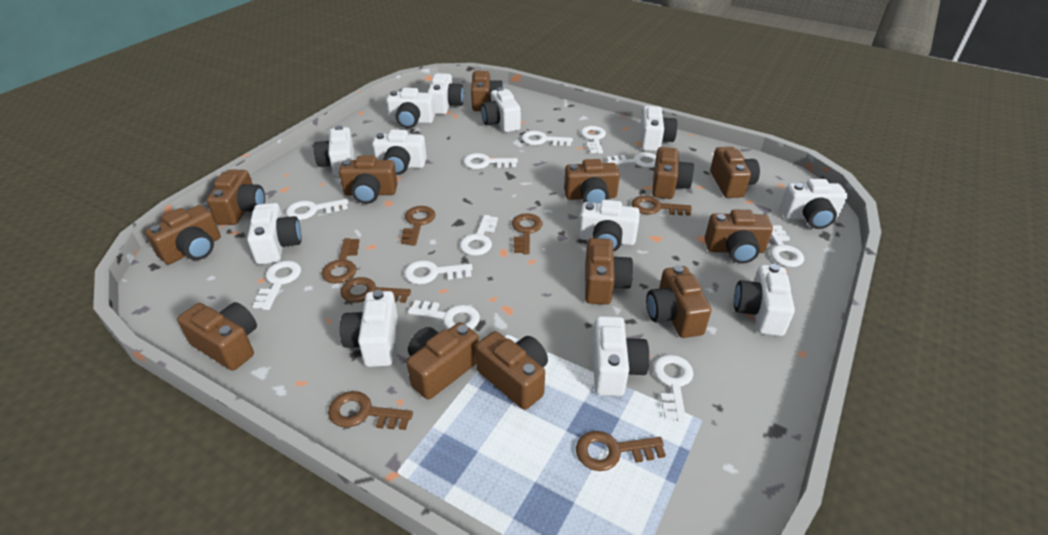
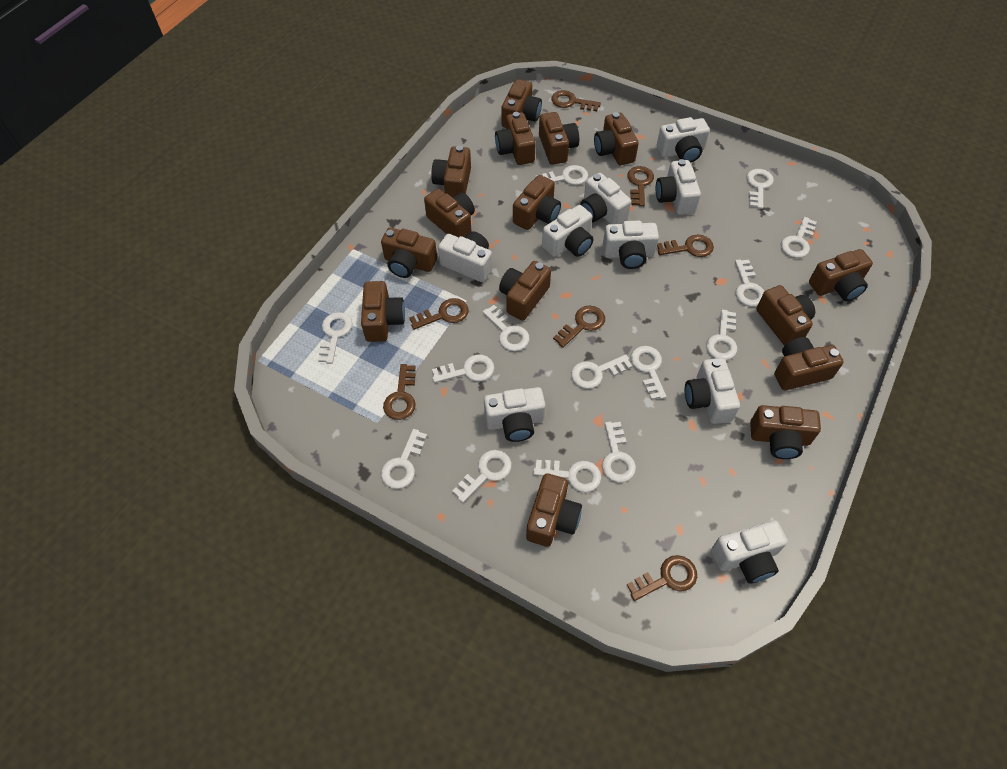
brown camera: [145,205,221,264] [177,302,257,371] [207,169,265,225] [339,156,398,204] [407,322,479,400] [471,71,504,111] [475,331,548,410] [564,159,620,203] [585,238,633,305] [646,265,711,338] [652,147,694,199] [705,210,773,264] [710,147,760,198] = 13 -> [361,281,405,342] [381,227,437,278] [424,189,475,237] [431,145,471,197] [495,112,536,165] [499,261,551,321] [501,79,542,128] [513,175,561,230] [526,473,582,547] [539,112,579,165] [594,112,639,165] [750,405,821,459] [756,285,815,346] [774,337,844,390] [809,249,873,301] = 15
white camera: [247,203,302,264] [314,126,354,177] [340,290,398,367] [372,129,427,175] [387,88,435,128] [428,73,464,114] [481,87,521,132] [579,199,640,252] [592,316,649,396] [640,106,677,151] [734,264,795,336] [780,179,848,229] = 12 -> [438,231,492,282] [484,387,546,442] [542,205,593,257] [580,173,631,224] [603,221,659,269] [656,159,701,215] [657,117,710,163] [685,358,740,424] [711,520,788,583] = 9
white key: [253,261,301,310] [286,199,348,220] [404,260,473,284] [408,300,480,329] [460,215,498,256] [463,153,518,169] [521,131,573,146] [580,126,606,154] [606,152,656,168] [653,355,693,422] [770,225,804,267] = 11 -> [318,312,352,364] [381,429,427,489] [432,354,495,383] [452,450,512,503] [482,305,530,351] [533,460,601,492] [535,165,588,185] [571,355,632,389] [602,422,636,482] [631,346,666,400] [706,309,737,360] [735,259,764,307] [747,169,774,209] [781,217,817,258] = 14

